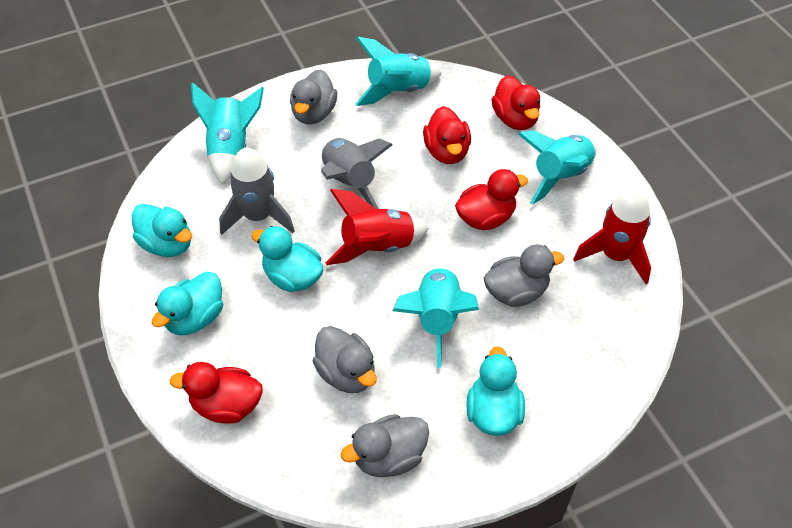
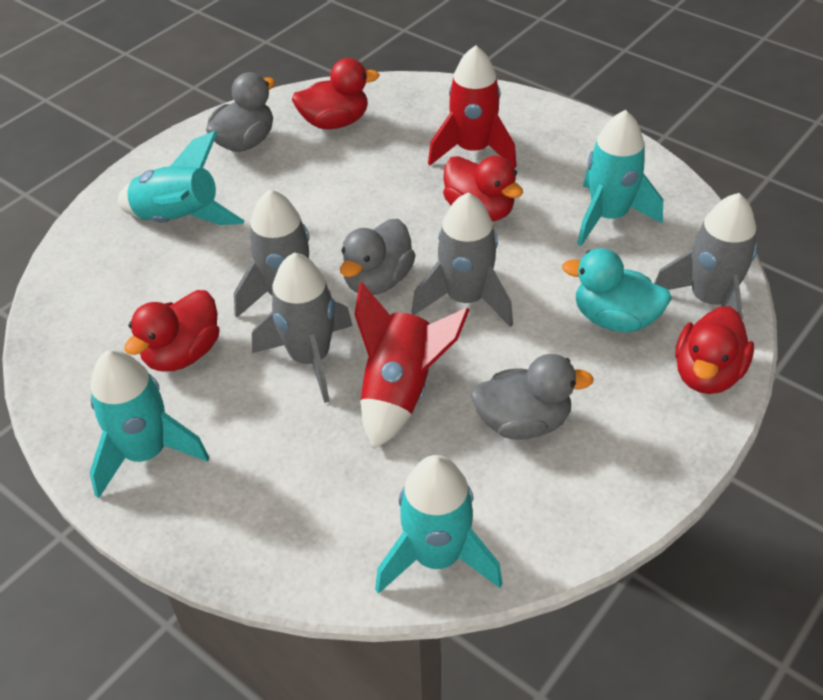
grey duck: [290,69,337,124] [313,326,377,393] [341,414,429,477] [484,244,564,307] = 4 -> [206,72,275,152] [340,219,416,295] [471,354,594,440] = 3
grey rocket: [219,148,295,235] [321,138,393,209] = 2 -> [234,189,332,318] [252,253,353,403] [411,193,513,327] [654,193,758,321] = 4
turquoise duck: [132,204,192,257] [152,272,223,335] [251,226,323,292] [466,346,525,436] = 4 -> [562,248,672,332] = 1

